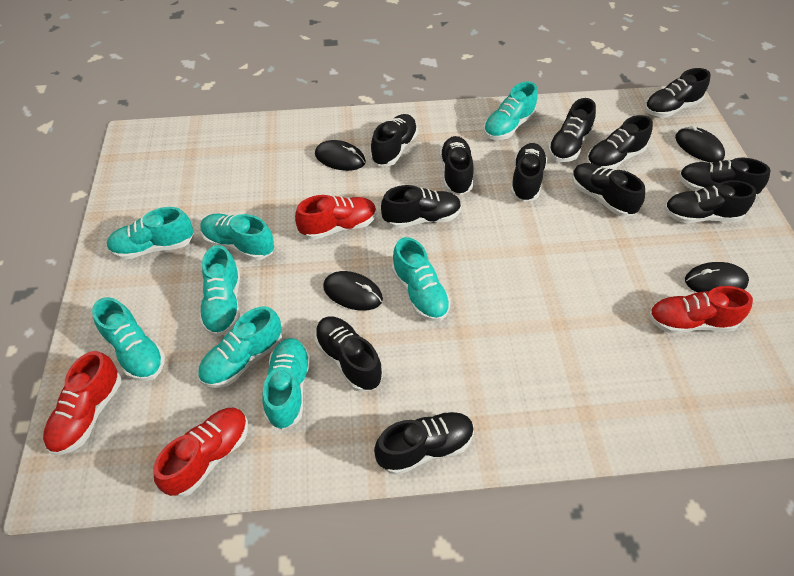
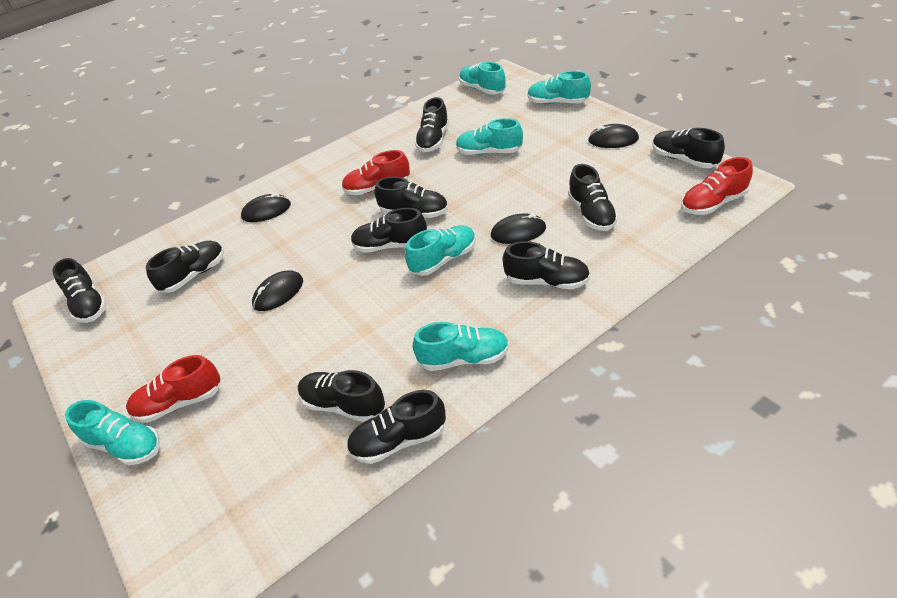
black shoe: [315,317,382,392] [370,114,418,166] [374,411,474,475] [381,185,461,228] [440,136,473,196] [510,143,547,202] [548,98,596,162] [572,163,645,217] [586,115,653,169] [644,68,711,117] [664,180,756,223] [678,158,771,196] = 12 -> [52,258,107,323] [146,241,224,293] [298,370,385,422] [346,390,446,464] [351,208,427,253] [375,177,448,218] [415,97,449,152] [503,241,590,289] [568,164,618,231] [652,128,725,168] = 10
red shoe: [43,351,121,455] [153,408,248,497] [295,195,377,240] [648,286,753,334] = 4 -> [126,355,221,423] [342,150,410,195] [681,157,753,215] = 3
turquoise shoe: [92,297,165,381] [107,207,194,260] [198,306,282,388] [199,245,240,337] [200,213,274,260] [262,338,311,430] [392,237,451,322] [483,82,538,140] = 8 -> [65,400,160,465] [405,225,476,276] [413,322,509,371] [456,118,523,155] [459,62,506,95] [527,71,591,104] = 6

